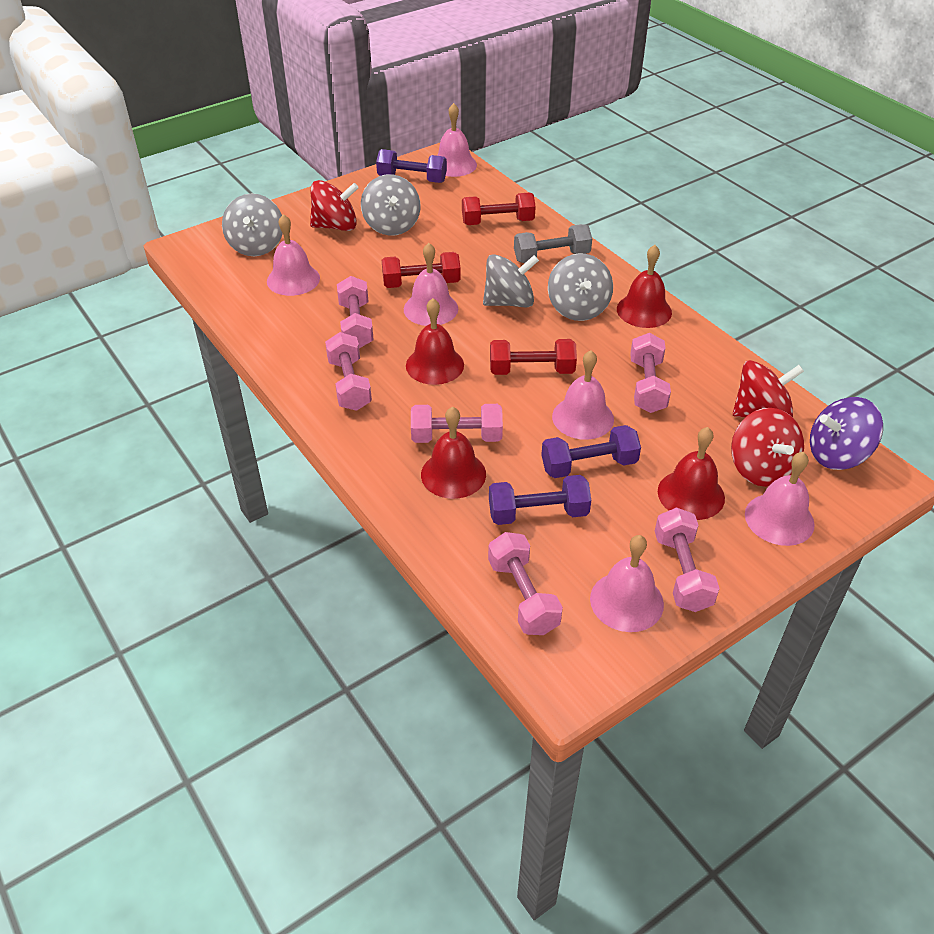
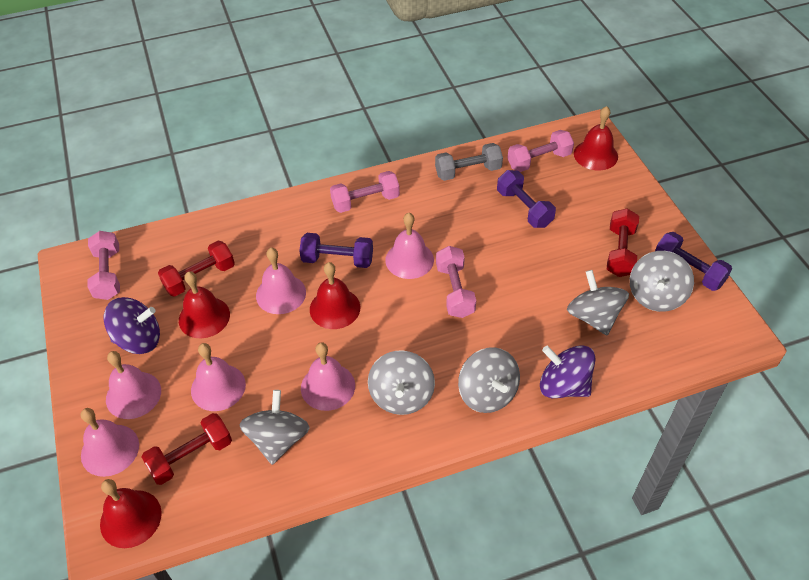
grey spinning top: [222,193,283,256] [361,174,421,236] [483,254,539,307] [548,253,613,321] = 4 -> [239,390,310,465] [368,350,435,415] [458,347,520,413] [567,270,629,335] [630,251,694,312] = 5
pink dumbbell: [325,332,372,411] [337,276,374,348] [411,404,503,443] [488,532,563,635] [630,333,671,413] [655,507,720,612] = 6 -> [88,231,120,300] [330,171,400,213] [436,246,476,318] [508,130,574,172] = 4
purple spinning top: [810,397,883,470] = 1 -> [104,297,160,354] [540,345,595,398] = 2
red spinning top: [310,180,359,231] [731,408,804,487] [733,360,804,417] = 3 -> none = 0

